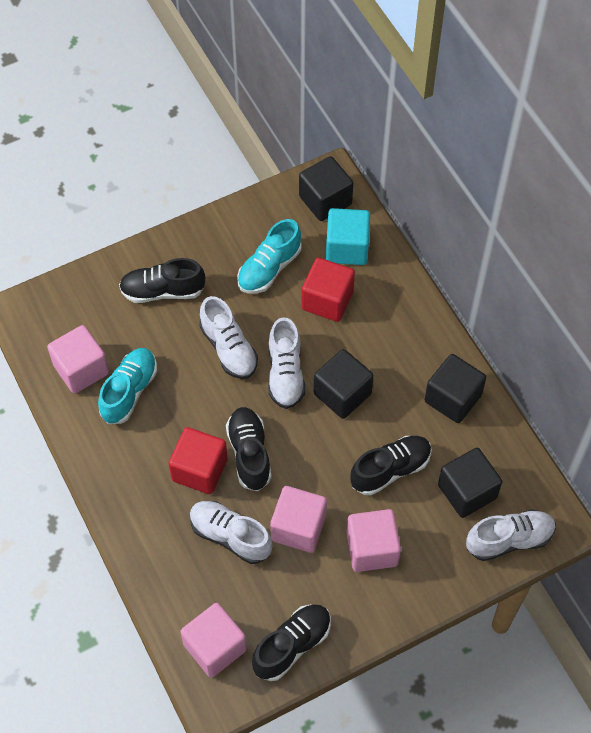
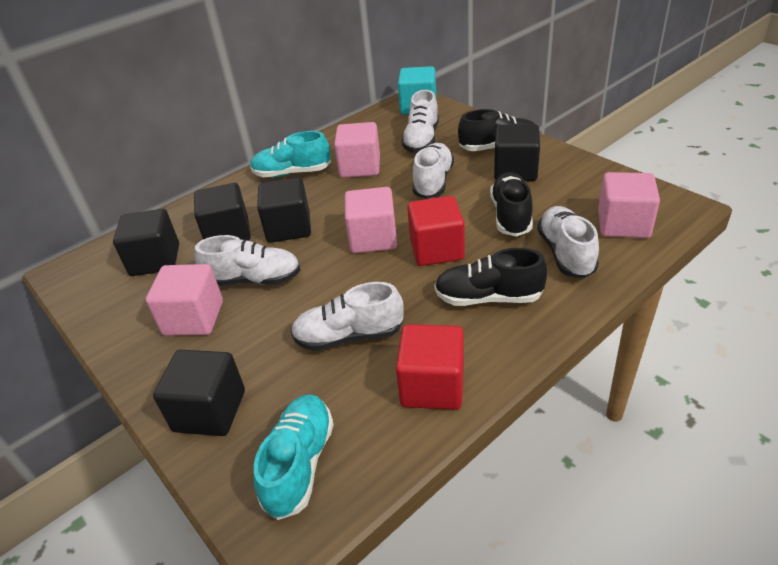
black cube: [299,156,353,221] [314,349,374,419] [425,354,486,423] [438,448,502,518] = 4 -> [113,209,179,276] [153,350,245,436] [194,183,251,241] [257,178,311,243] [494,124,540,181] = 5
black shoe: [119,258,205,303] [226,407,272,491] [252,605,331,681] [350,436,432,495] = 4 -> [434,248,548,306] [458,109,540,151] [490,172,533,237] = 3
white shoe: [190,501,272,564] [199,296,258,379] [268,317,305,409] [466,509,556,561] = 4 -> [195,235,301,286] [291,282,404,351] [401,90,439,153] [412,143,454,199] [537,206,599,278] = 5

